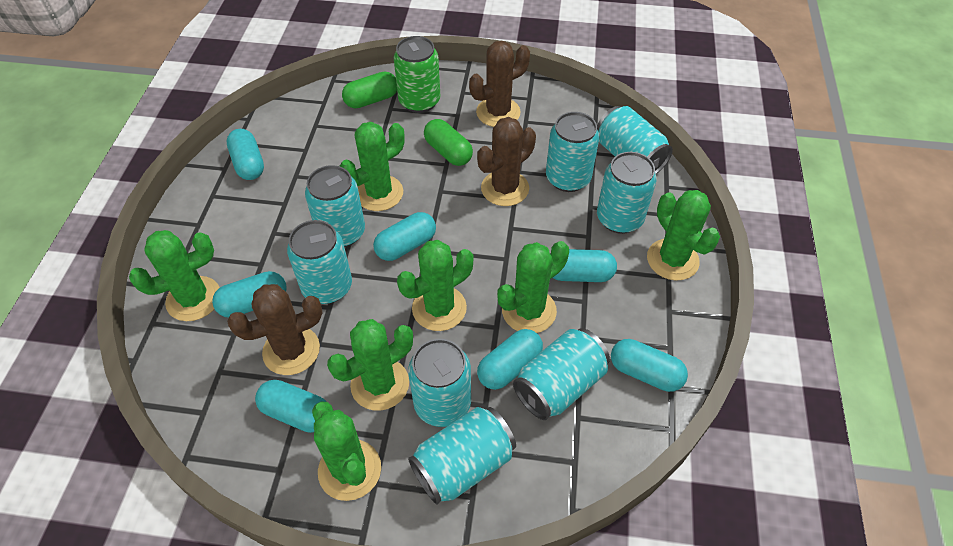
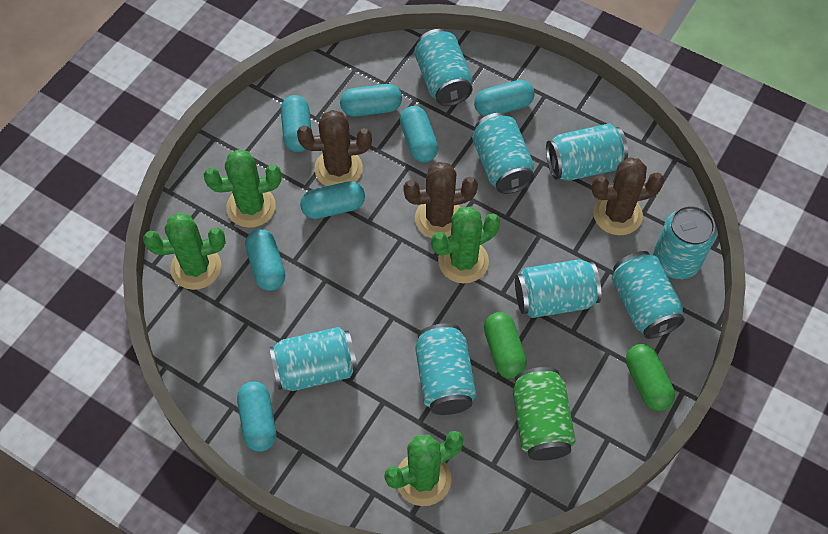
green cactus: [129,230,220,321] [312,401,381,501] [327,319,413,411] [340,122,404,211] [397,240,473,331] [497,241,569,333] [647,190,720,281] = 7 -> [143,213,226,290] [203,150,282,228] [384,431,464,506] [431,207,500,284] = 4

